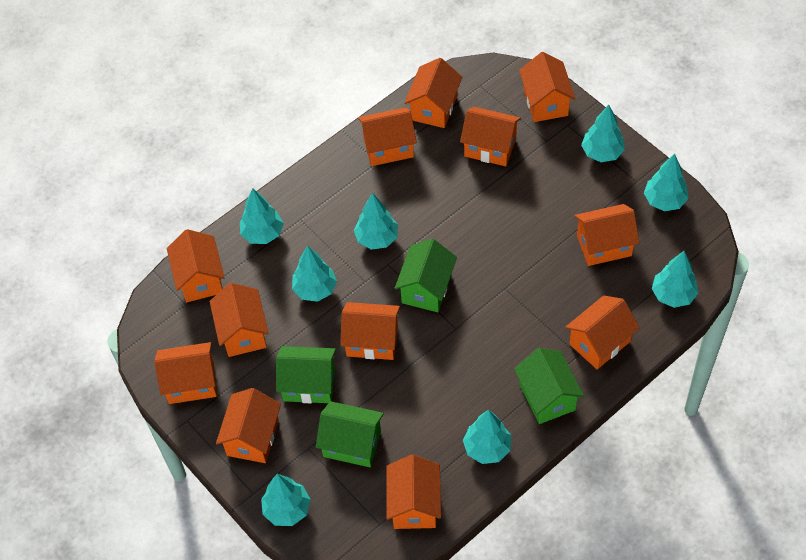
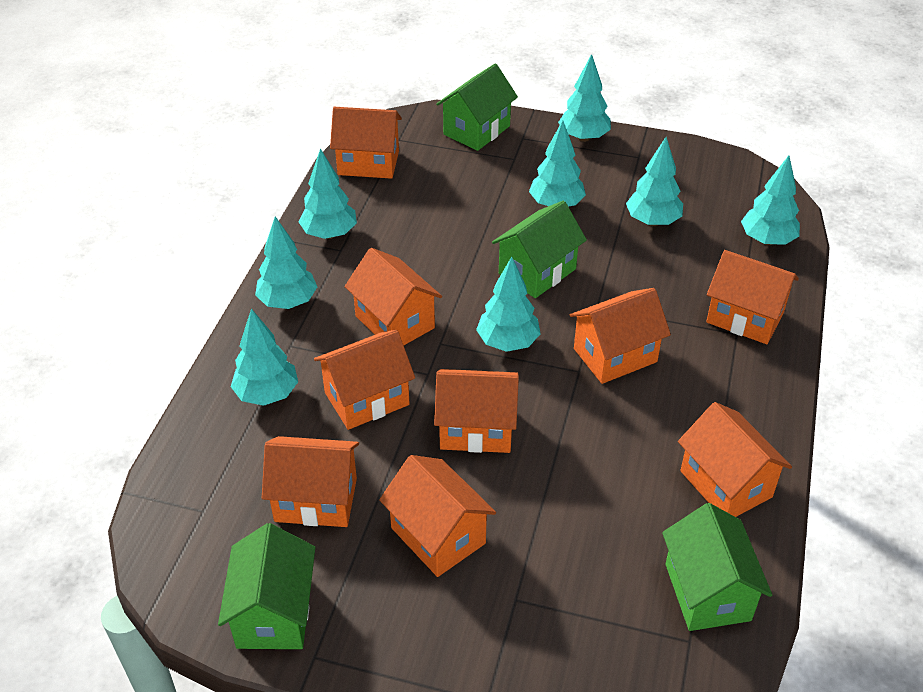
orange house: [154,342,217,404] [167,229,225,302] [209,283,269,357] [216,388,281,463] [340,302,400,360] [358,107,417,166] [386,455,441,529] [405,58,462,128] [460,107,521,166] [519,52,575,122] [565,295,640,369] [575,204,639,266] = 12 -> [262,436,359,527] [314,330,415,430] [330,107,402,179] [344,248,442,345] [379,455,496,577] [434,369,519,453] [570,288,671,384] [678,402,792,517] [706,250,799,344] = 9

